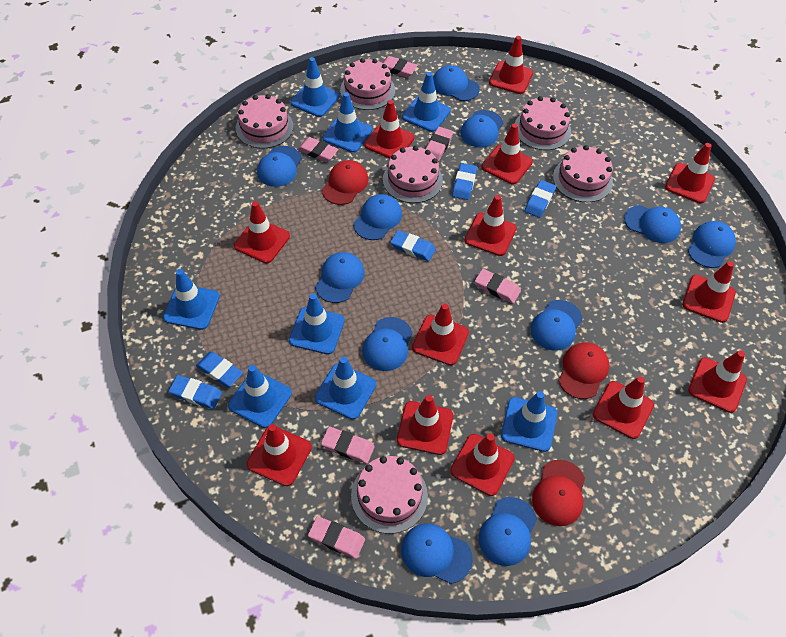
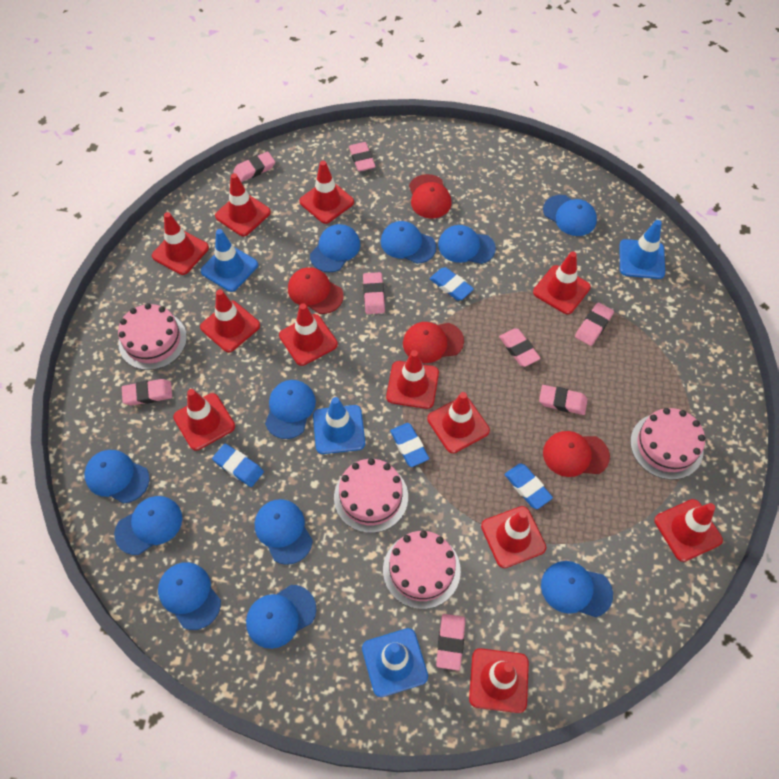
blue eraser: [169,375,222,409] [196,352,243,387] [390,230,436,261] [452,163,477,200] [525,180,556,218] = 5 -> [212,443,264,487] [390,423,429,467] [429,267,474,300] [505,463,553,509] = 4
blue traffic cone: [163,269,220,330] [228,365,292,428] [289,293,345,354] [290,57,340,117] [315,357,376,419] [322,92,372,153] [402,72,451,132] [501,391,557,452] = 8 -> [201,229,258,292] [313,397,365,454] [362,628,428,697] [619,220,665,279] = 4
pink cake: [236,94,294,149] [340,58,395,110] [351,456,428,534] [383,146,443,203] [515,96,571,150] [553,145,613,202] = 6 -> [118,303,187,370] [334,458,408,533] [383,531,461,609] [630,408,705,480] = 4
pink eraser: [297,137,338,162] [308,516,365,559] [321,427,375,464] [382,56,417,77] [426,127,453,162] [475,269,521,303] = 6 -> [122,379,172,406] [233,152,275,182] [349,142,376,171] [363,272,385,314] [436,614,465,671] [499,328,541,367] [539,385,588,415] [575,302,614,346] = 8
red cap: [322,160,369,205] [532,460,585,526] [558,342,609,399] = 3 -> [288,267,344,314] [403,322,464,363] [409,174,452,219] [543,431,610,477] = 4
red traffic cone: [234,201,290,263] [247,424,312,486] [364,100,415,159] [397,395,453,455] [412,303,469,365] [450,433,515,496] [464,195,517,256] [481,123,533,184] [489,36,533,94] [593,376,654,439] [665,143,715,203] [682,261,736,323] [688,350,747,413] = 13 -> [152,212,209,275] [173,389,235,451] [200,289,260,352] [215,173,271,236] [279,303,338,366] [299,161,354,224] [386,350,439,409] [427,392,490,453] [469,648,529,713] [481,506,546,568] [533,251,591,314] [654,499,723,562] = 12

